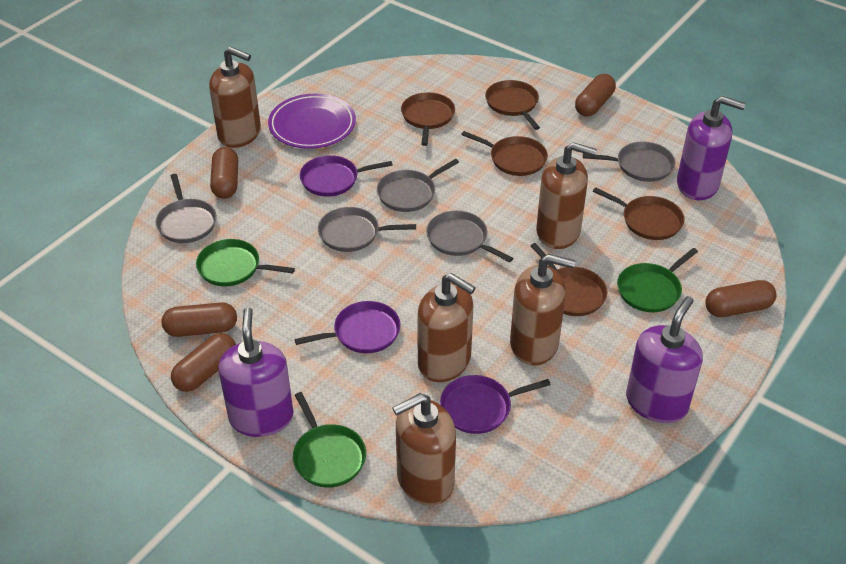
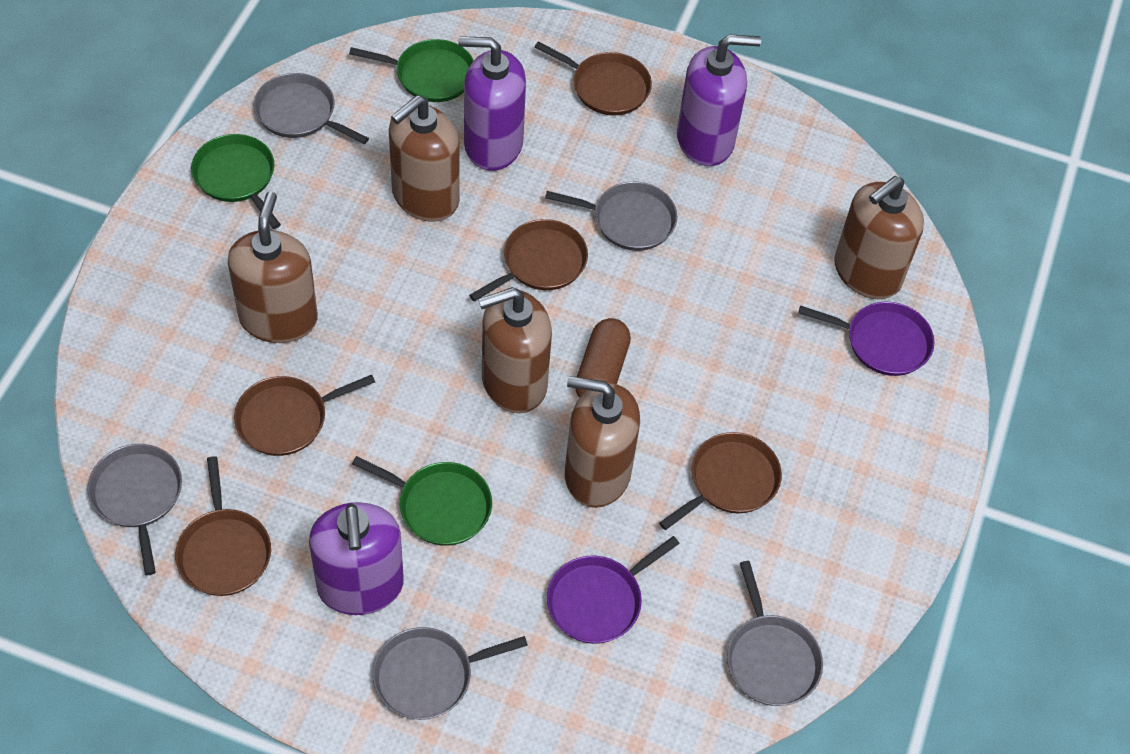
brown capsule: [162,302,237,337] [171,333,236,392] [210,147,238,199] [575,74,616,117] [706,280,776,317] = 5 -> [575,318,631,398] = 1
purple pan: [295,301,401,353] [300,155,393,197] [440,375,551,434] = 3 -> [547,536,680,644] [798,302,935,376] = 2
purple plate: [268,94,356,149] = 1 -> none = 0

